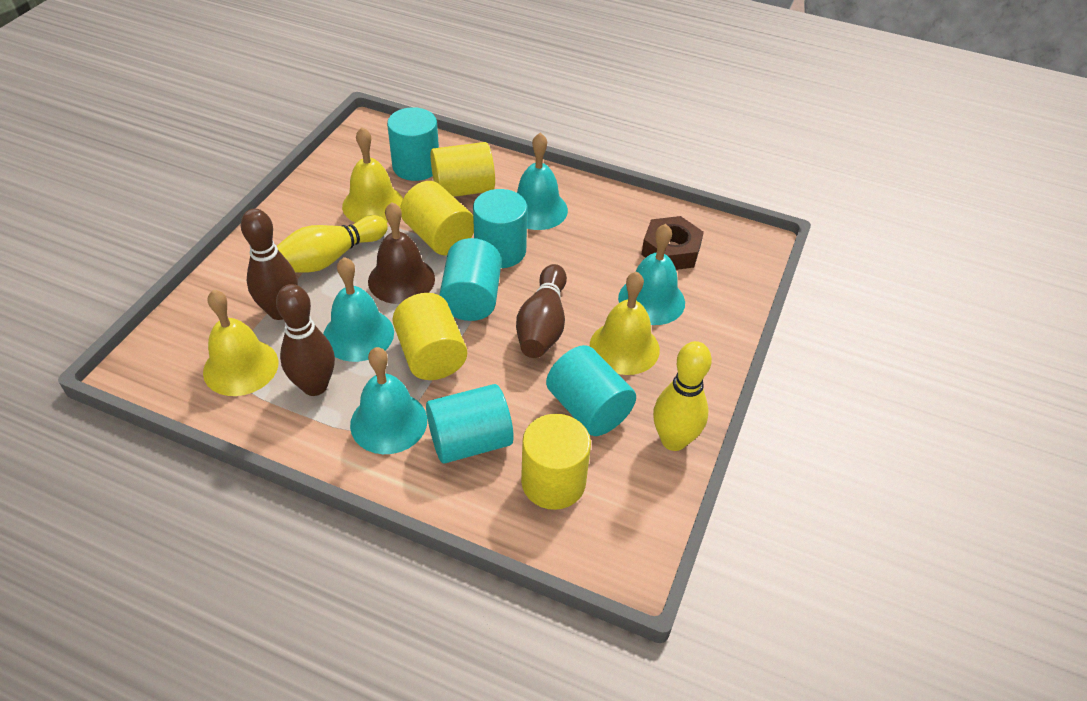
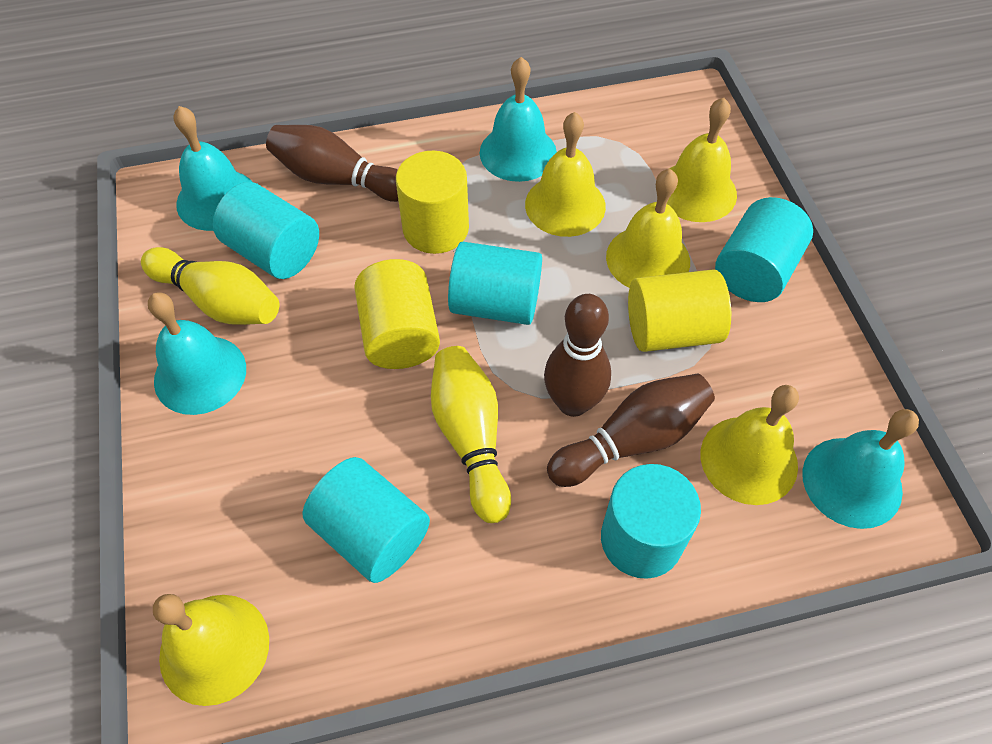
brown bell: [368,202,435,304] = 1 -> none = 0
brown nut: [641,216,704,270] = 1 -> none = 0
yellow bell: [203,290,278,396] [342,127,403,223] [590,271,660,375] = 3 -> [153,594,269,706] [525,112,606,237] [606,169,690,288] [667,98,737,222] [701,385,799,505] = 5
yellow cylinder: [392,293,467,380] [400,181,474,255] [431,142,495,197] [521,414,591,510] = 4 -> [354,259,440,369] [396,151,469,254] [628,270,731,352] = 3

